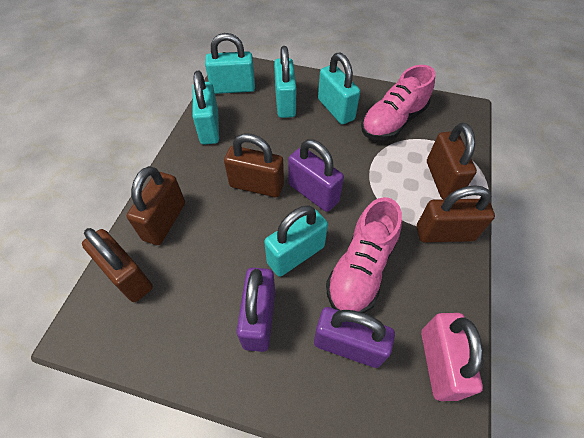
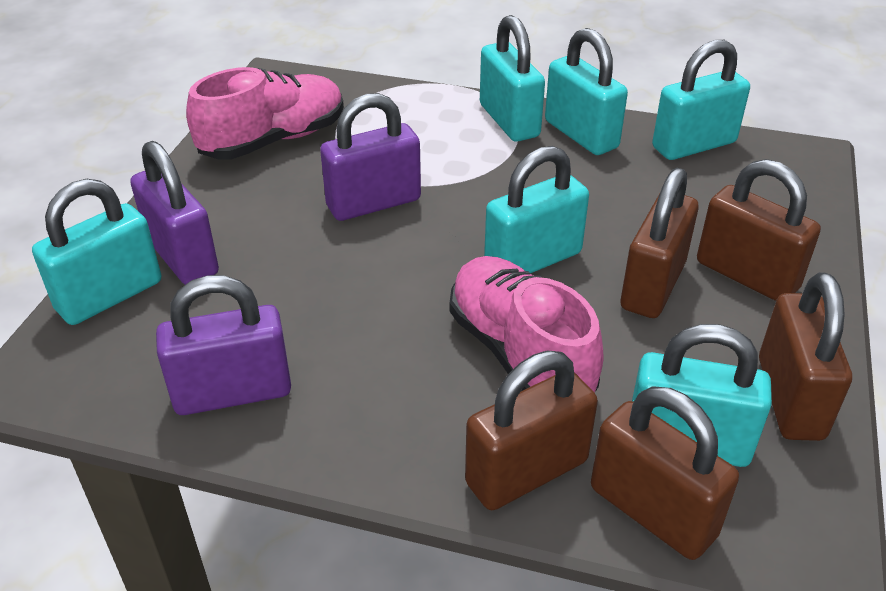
pink padlock: [421,313,483,401] = 1 -> none = 0
turquoise padlock: [192,71,219,145] [205,33,255,94] [264,205,328,277] [274,46,296,118] [318,52,360,124] = 5 -> [32,179,161,325] [480,15,545,142] [484,146,589,273] [545,28,628,155] [632,324,772,467] [652,40,750,160] = 6

